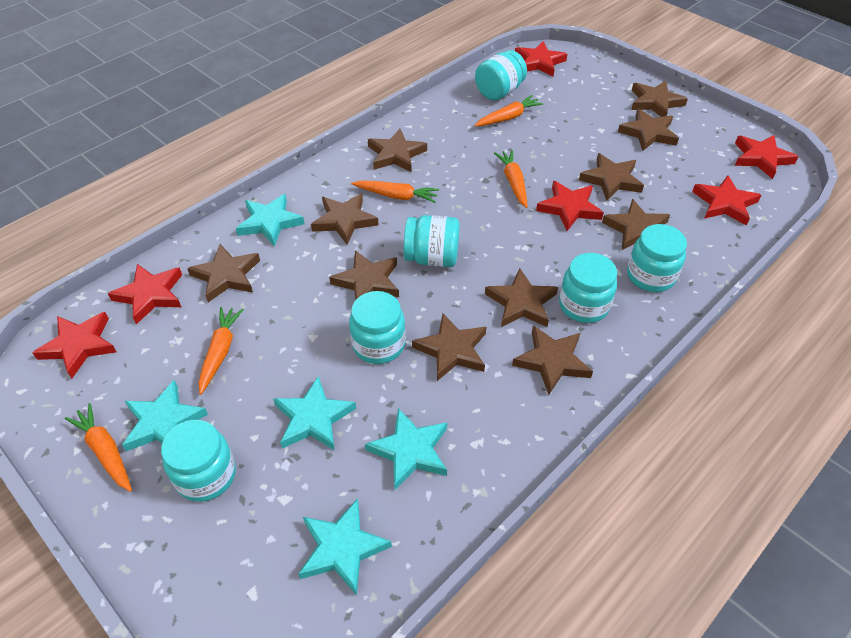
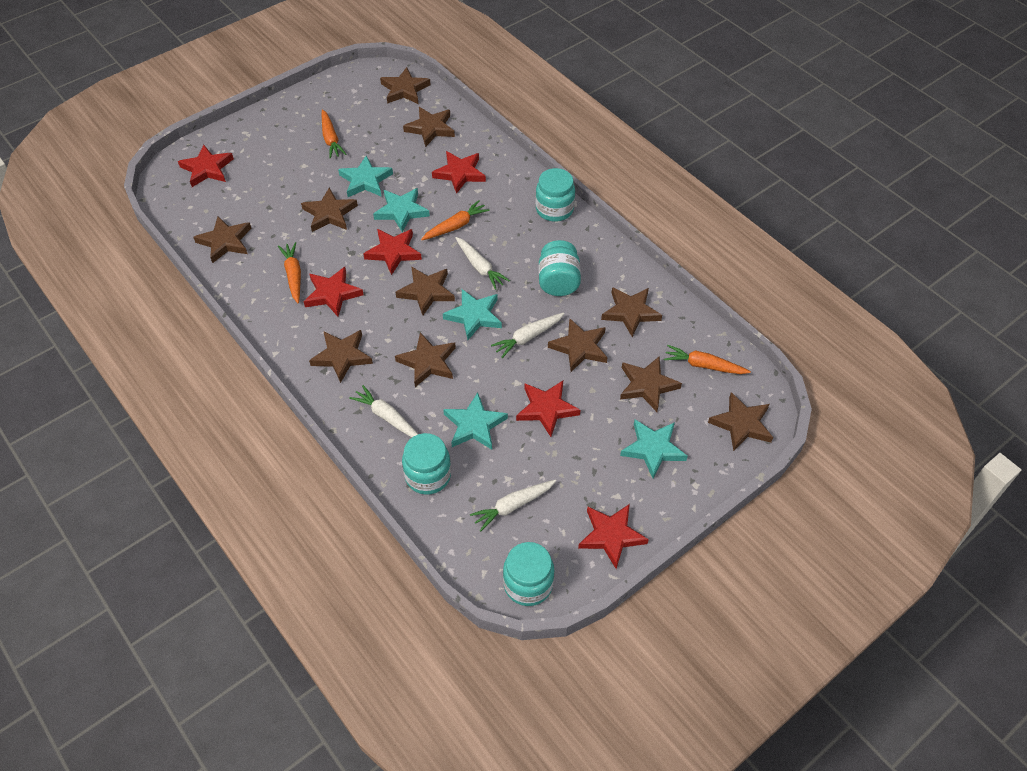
orange carrot: [65,403,132,492] [198,307,244,395] [351,180,439,203] [474,95,543,126] [494,150,528,208] = 5 -> [278,242,301,304] [322,109,346,158] [421,200,490,240] [664,345,751,374] = 4
turquoise jar: [161,420,236,502] [349,291,406,364] [404,215,460,267] [475,50,527,100] [559,253,617,323] [627,224,687,292] = 6 -> [402,433,451,495] [503,542,554,606] [535,168,575,222] [539,240,581,296] = 4
white carrot: none = 0 -> [349,385,418,437] [455,237,510,290] [470,480,556,531] [491,313,565,358] = 4

